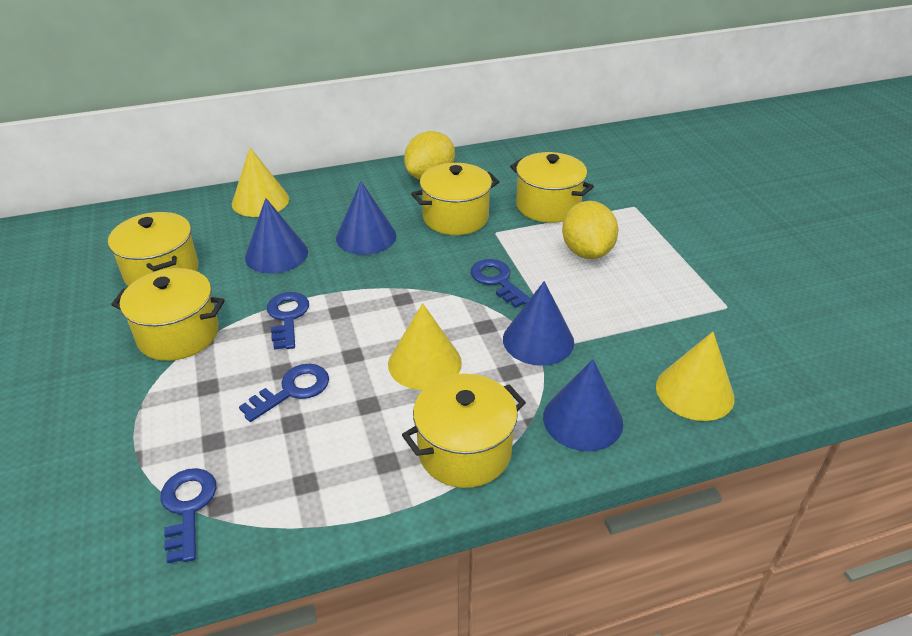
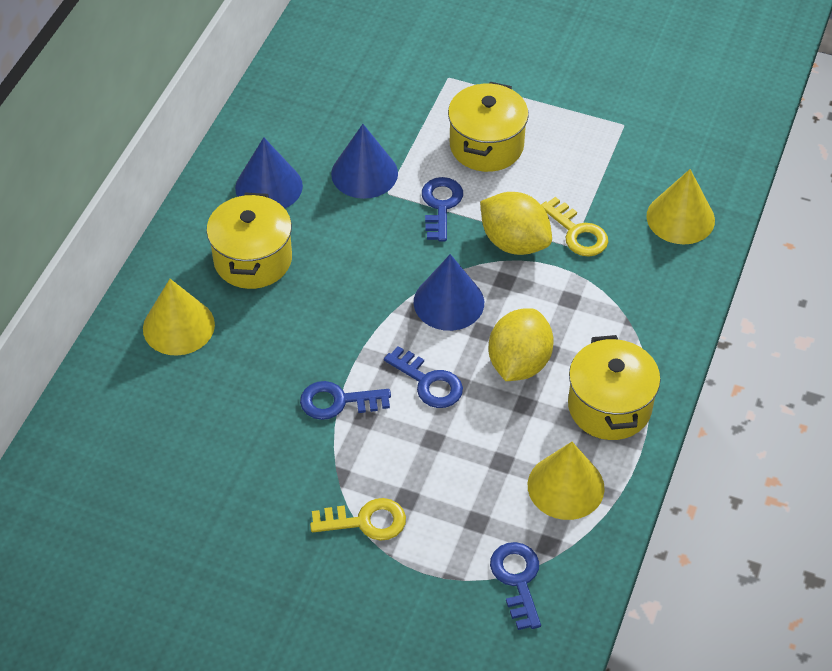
blue cone: [245,198,308,274] [336,181,396,255] [503,281,574,366] [543,359,623,451] = 4 -> [235,137,303,208] [331,124,398,199] [414,254,484,331] = 3
yellow key: none = 0 -> [310,498,406,541] [541,197,608,257] = 2
yellow pot: [108,212,199,286] [111,268,225,361] [402,374,526,488] [411,163,499,235] [510,152,594,223] = 5 -> [206,193,292,289] [448,82,529,172] [568,335,660,440] = 3

